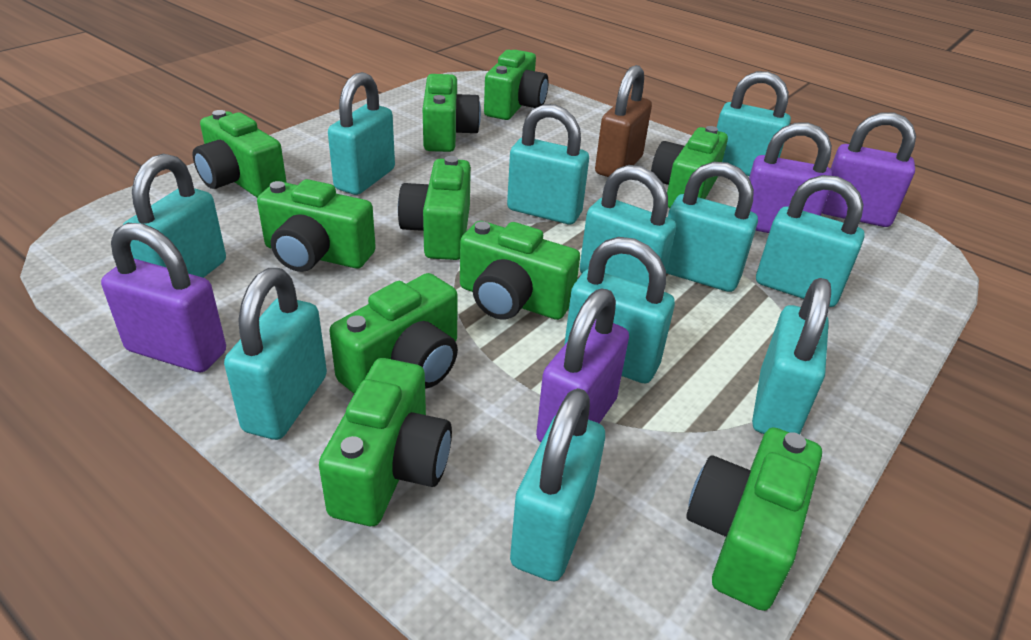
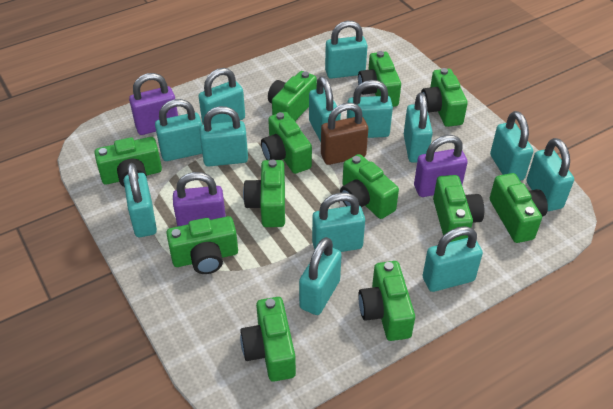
green camera: [193,110,287,198] [257,179,376,272] [319,358,452,526] [329,273,458,394] [398,156,471,260] [423,74,481,152] [460,221,580,320] [484,50,549,120] [651,126,728,208] [686,427,822,611] = 10 -> [94,137,162,187] [166,216,238,274] [240,297,296,382] [243,159,285,227] [261,112,312,174] [268,71,317,121] [340,154,399,219] [358,51,401,107] [358,261,415,341] [421,68,468,127] [433,175,484,242] [490,173,548,243] = 12
purple padlock: [101,223,226,372] [536,289,629,442] [749,122,832,233] [822,112,916,227] = 4 -> [129,73,178,135] [173,172,226,227] [414,135,468,197] = 3
turquoise padlock: [123,154,226,278] [224,268,327,440] [328,72,395,195] [507,104,589,224] [510,388,605,581] [564,237,675,384] [579,165,676,287] [666,162,758,292] [717,71,791,176] [752,278,831,434] [756,175,865,307] = 11 -> [124,163,157,237] [155,99,202,161] [198,68,245,125] [200,106,248,167] [299,237,342,315] [309,76,341,142] [312,192,365,252] [325,21,368,79] [347,80,393,138] [404,93,433,163] [423,226,483,292] [490,111,533,181] [527,138,574,211] = 13

